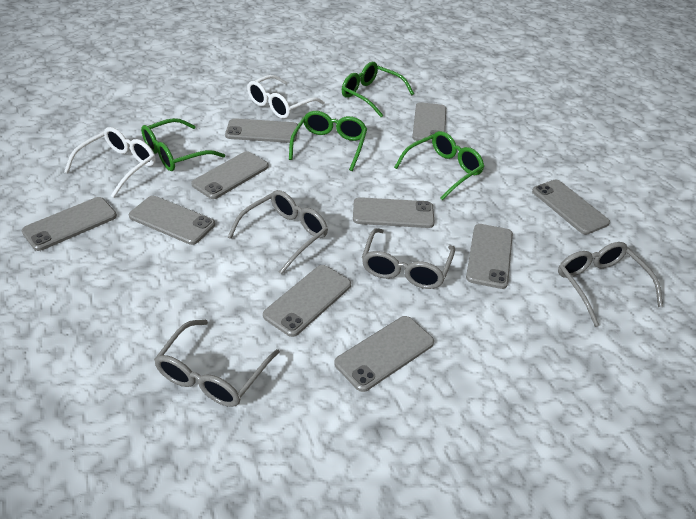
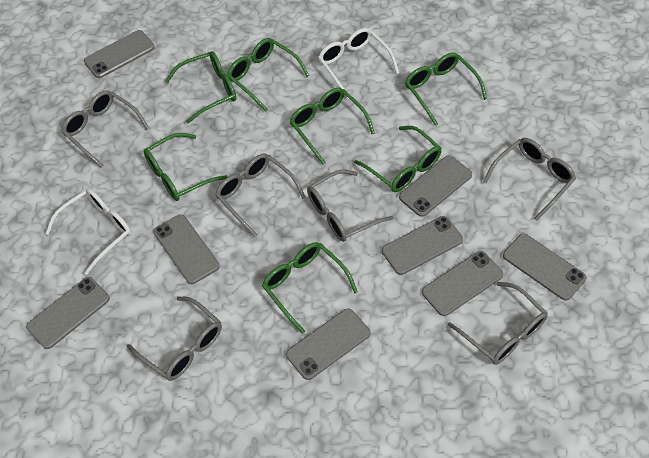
green glasses: [141,118,225,171] [289,111,367,171] [342,62,414,117] [394,131,484,200] = 4 -> [144,133,227,201] [165,51,236,124] [227,38,309,111] [262,242,358,334] [290,88,375,164] [354,126,442,192] [405,52,487,126] = 7
grey glasses: [154,320,280,407] [228,190,328,274] [362,228,455,289] [558,242,663,327] = 4 -> [61,90,149,168] [127,297,222,381] [215,154,306,237] [307,169,393,242] [448,282,548,365] [483,138,576,221] = 6
grey phone: [21,197,117,251] [129,196,215,245] [191,151,269,199] [225,118,298,143] [263,265,351,337] [334,316,434,392] [353,197,435,228] [412,102,446,143] [466,224,513,289] [532,180,610,235] = 10 -> [26,277,110,349] [84,30,155,78] [154,214,220,284] [286,308,370,380] [382,216,463,275] [399,155,472,217] [422,251,503,316] [503,233,586,301] = 8

